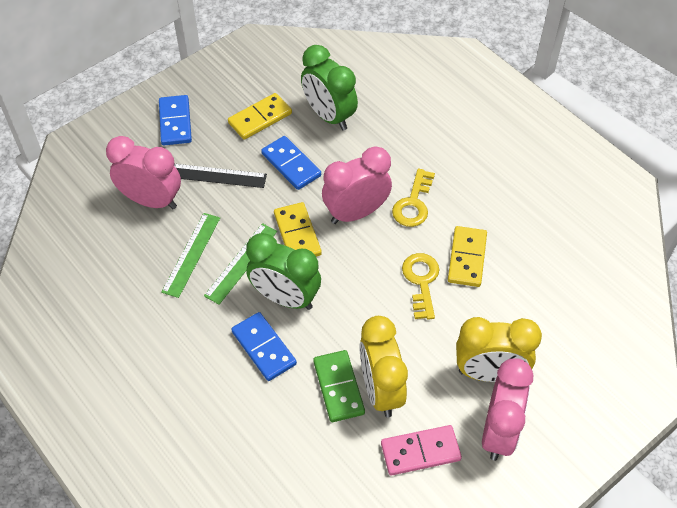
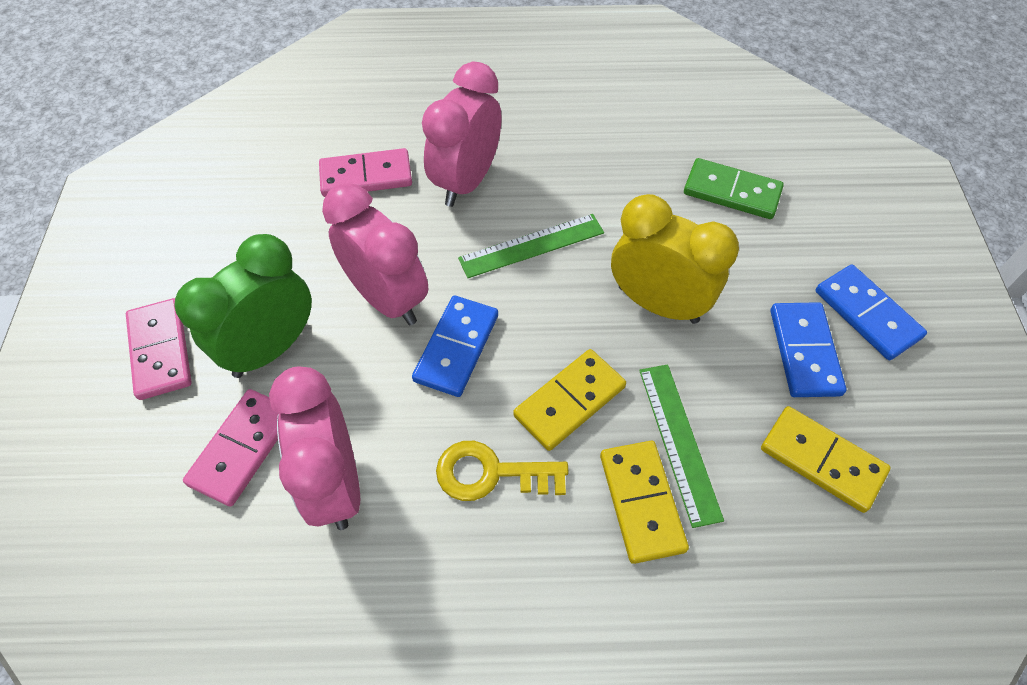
black ruler: [174,164,267,188] = 1 -> none = 0
green clock: [246,233,321,310] [301,45,358,131] = 2 -> [174,234,312,378] = 1
pink domino: [381,425,462,475] = 1 -> [126,298,192,400] [183,389,278,507] [319,148,412,197] = 3
yellow clock: [359,316,408,417] [456,317,542,382] = 2 -> [611,194,739,324] = 1
yellow key: [392,169,435,227] [402,253,439,320] = 2 -> [436,441,569,501] = 1

